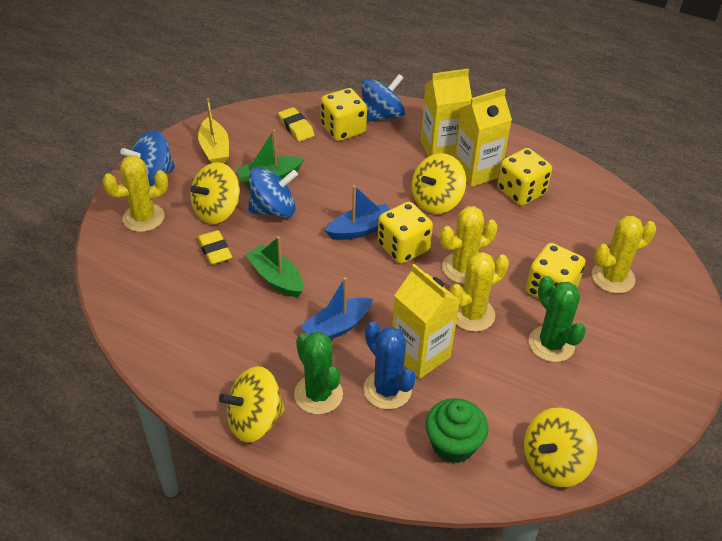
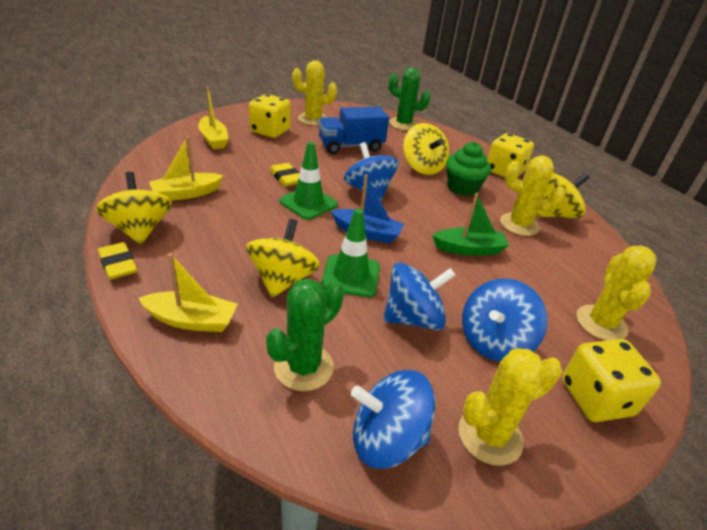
blue boat: [300,277,373,339] [325,185,390,240] = 2 -> [331,174,404,243] = 1
blue cactus: [363,322,416,410] = 1 -> none = 0
blue spinning top: [120,130,175,186] [248,167,298,218] [361,74,405,122] = 3 -> [344,142,399,201] [351,370,435,469] [383,262,456,330] [462,279,548,362] = 4
blue truck: none = 0 -> [318,107,389,154] = 1
green boat: [236,130,304,188] [245,236,303,297] = 2 -> [432,193,509,256] = 1
green traffic cone: none = 0 -> [279,142,338,220] [321,209,380,297] = 2
yellow boat: [198,98,229,163] = 1 -> [138,253,238,332] [149,136,224,201] [198,87,229,149] = 3
yellow carton: [392,264,460,379] [421,69,472,157] [454,88,512,187] = 3 -> none = 0
yellow dice: [321,88,367,141] [378,202,433,264] [497,148,552,206] [526,243,585,298] = 4 -> [249,94,291,138] [487,133,534,177] [562,339,661,422] = 3

